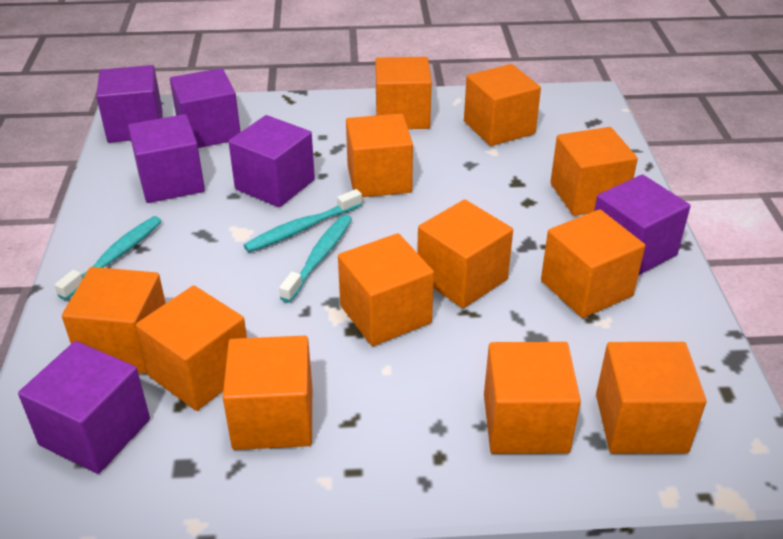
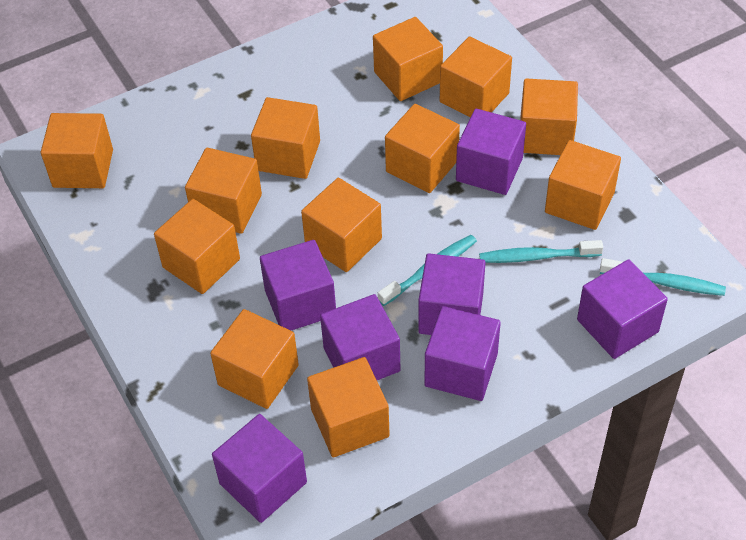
purple cube: [18,341,150,474] [96,65,163,143] [128,114,205,203] [170,68,241,148] [229,115,315,207] [594,174,691,276] = 6 -> [212,414,307,523] [260,240,336,331] [320,294,400,380] [418,253,486,335] [425,306,501,401] [456,109,526,195] [577,259,668,359] = 7

